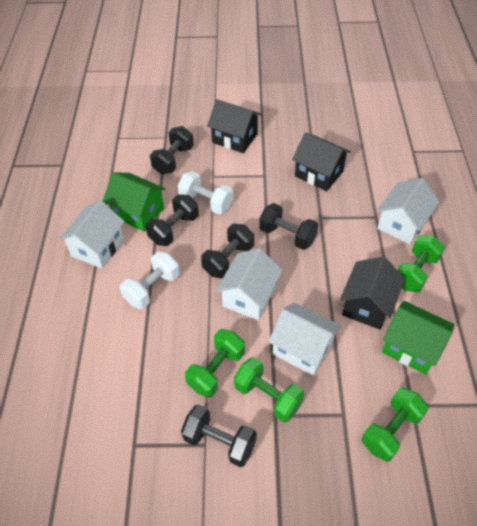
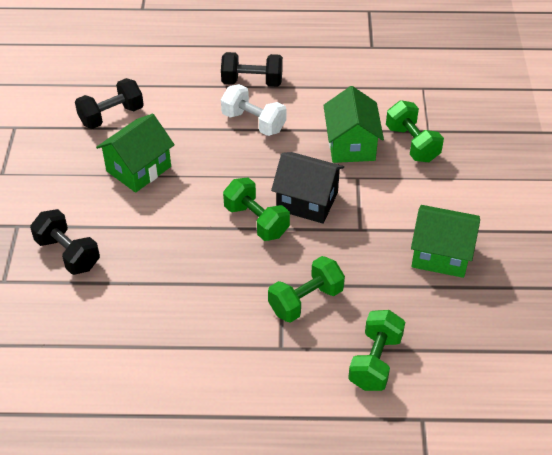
black dumbbell: [146,195,199,246] [150,126,194,174] [181,405,257,467] [201,224,254,278] [259,203,318,250] = 5 -> [30,209,100,275] [75,78,144,129] [221,52,283,87] = 3
black house: [207,99,261,153] [292,132,351,191] [340,257,405,330] = 3 -> [271,152,344,224] = 1
green house: [103,172,166,231] [382,301,454,375] = 2 -> [96,114,175,193] [323,86,384,163] [411,205,480,278] = 3
white dumbbell: [120,252,180,309] [177,171,233,214] = 2 -> [221,84,287,136] = 1
white house: [59,200,125,269] [216,248,282,320] [268,302,341,376] [377,178,439,244] = 4 -> none = 0

